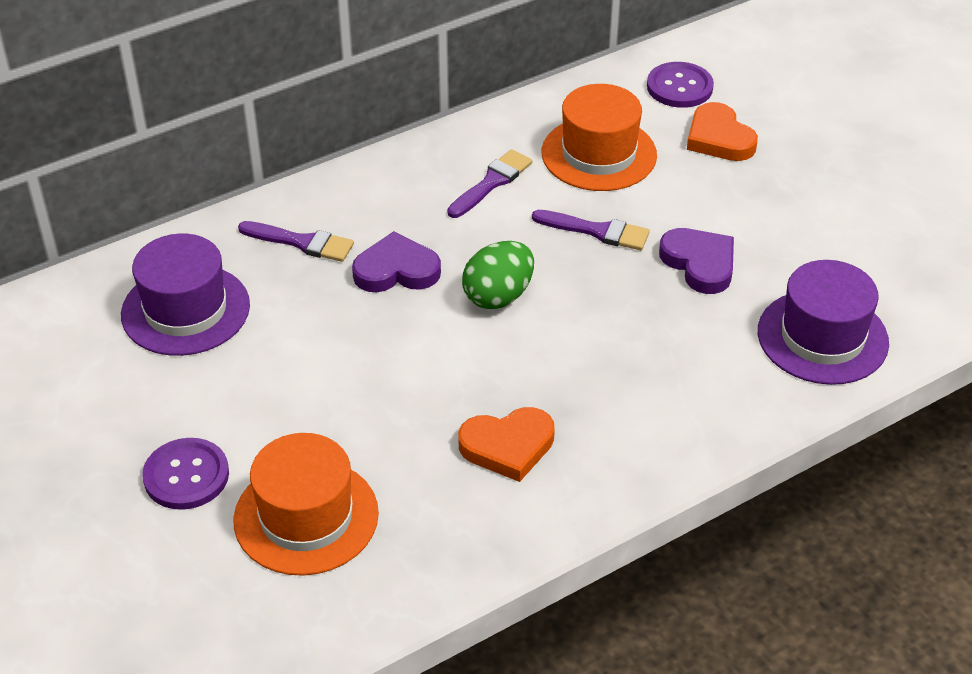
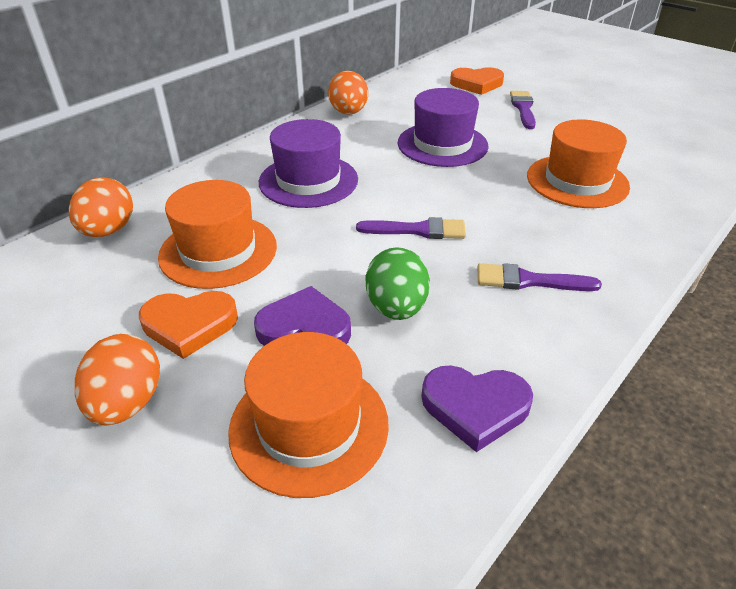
orange egg: none = 0 -> [69,177,133,237] [75,334,160,426] [328,71,368,115] = 3
orange hat: [233,433,379,576] [542,84,657,191] = 2 -> [158,180,277,289] [228,332,389,498] [527,119,630,208] = 3
purple button: [142,438,229,510] [647,62,714,108] = 2 -> none = 0

